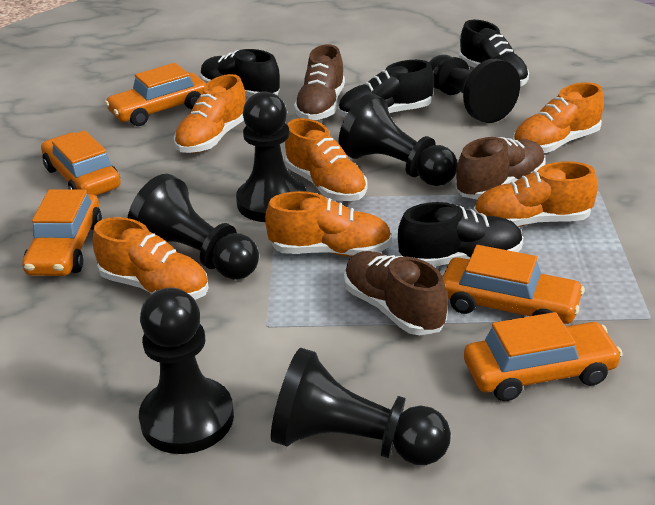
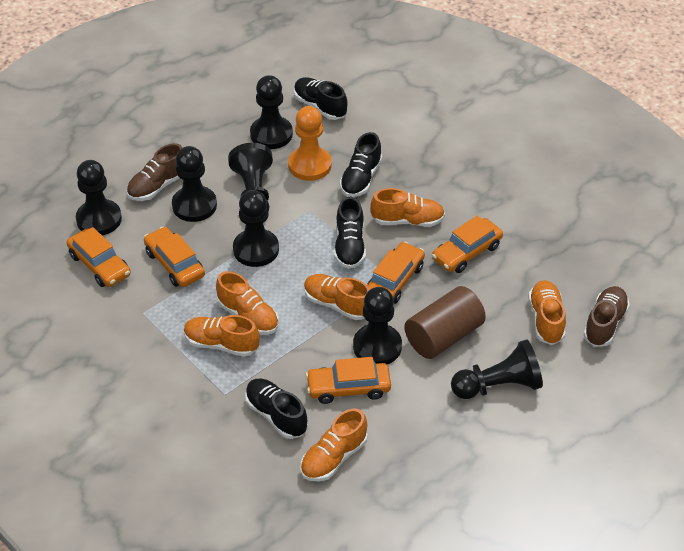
black pawn: [128,174,259,280] [139,288,234,454] [236,91,306,222] [271,348,451,465] [338,93,458,186] [429,55,520,123] = 6 -> [76,160,122,235] [172,146,217,222] [228,143,273,212] [233,190,279,267] [250,75,293,149] [353,287,402,364] [451,339,543,399] = 7
brown cylinder: none = 0 -> [405,286,486,359] = 1
brown shoe: [294,44,345,121] [344,251,448,335] [455,137,546,200] = 3 -> [127,143,183,201] [584,286,630,347] = 2
orange pawn: none = 0 -> [288,106,332,181] = 1

